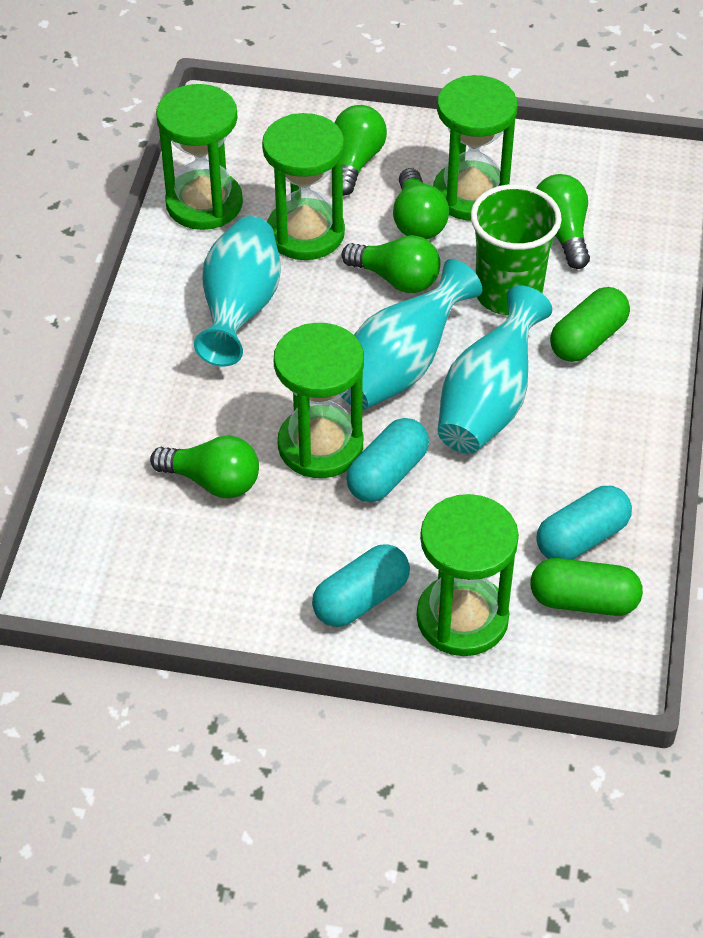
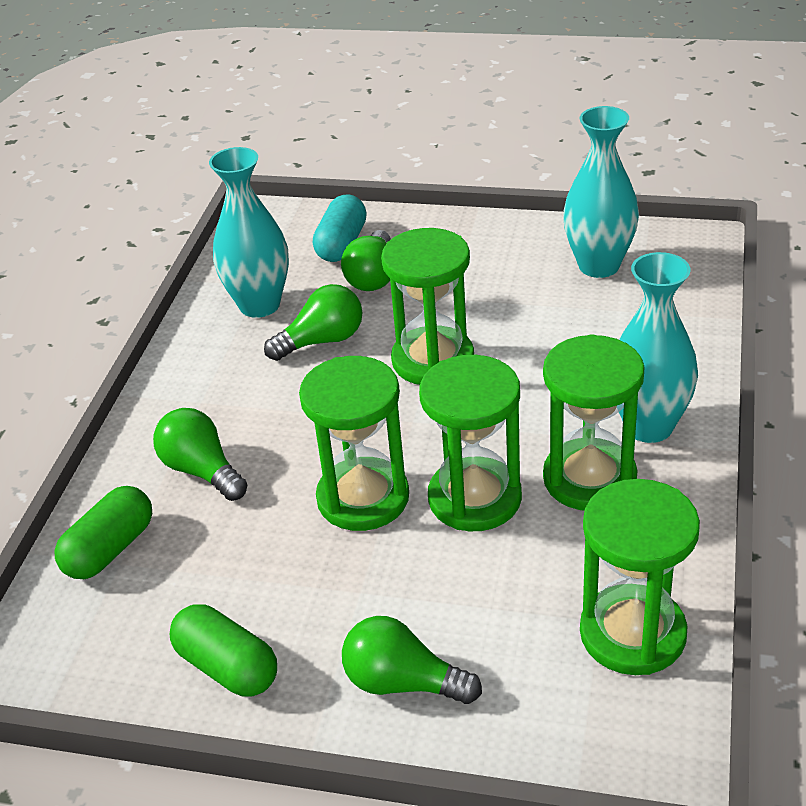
green cup: [470,184,562,315] = 1 -> none = 0
green light bulb: [150,435,259,498] [335,105,387,196] [342,235,440,293] [393,168,449,239] [536,174,590,269] = 5 -> [153,408,247,501] [264,284,362,361] [341,230,391,291] [342,616,482,704] = 4
turquoise capsule: [312,544,410,627] [346,418,429,502] [536,486,632,560] = 3 -> [313,194,367,262] = 1

